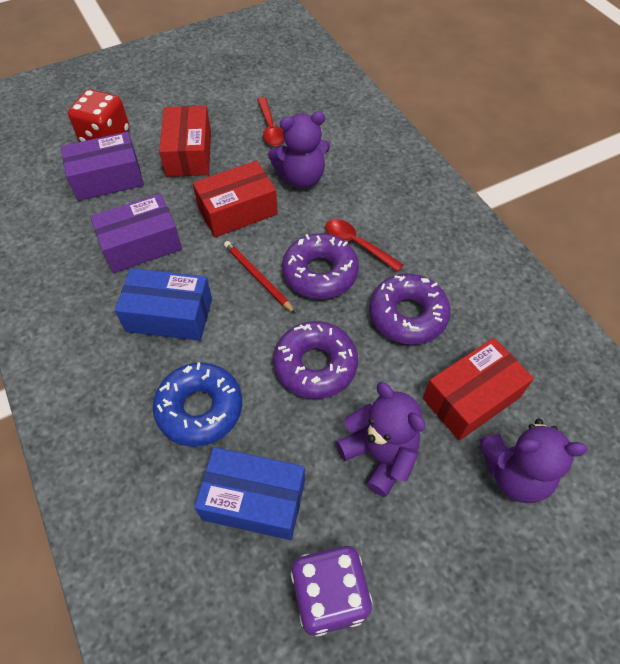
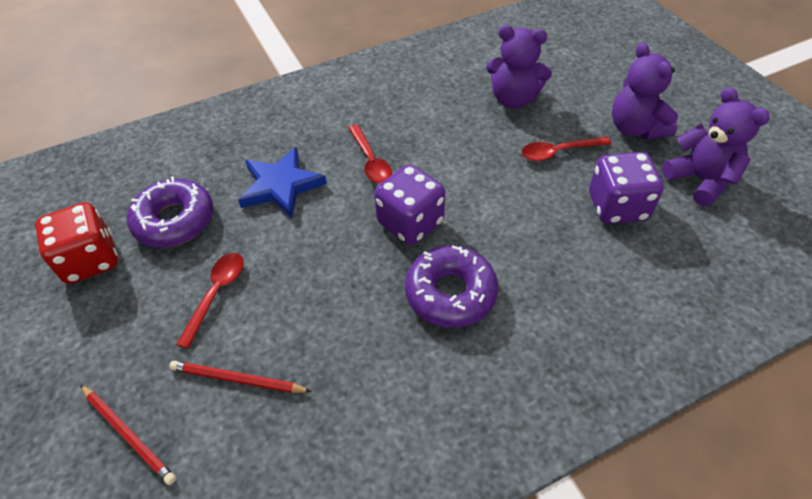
blue box: [115,268,212,341] [194,447,305,540] = 2 -> none = 0
blue donut: [153,362,242,447] = 1 -> none = 0
blue star: none = 0 -> [238,147,327,218] = 1
purple box: [61,132,144,201] [90,194,182,273] = 2 -> none = 0
purple dice: [291,546,372,636] = 1 -> [374,164,445,245] [589,152,664,224] = 2
purple donut: [273,321,358,399] [282,233,359,299] [369,273,451,345] = 3 -> [127,176,214,247] [405,245,498,328] = 2
red box: [159,106,211,177] [193,161,278,237] [423,338,534,441] = 3 -> none = 0
red pencil: [224,241,296,314] = 1 -> [80,385,176,485] [169,361,312,393] = 2
red spoon: [257,97,284,146] [325,219,403,272] = 2 -> [176,253,244,349] [349,124,392,183] [521,137,611,161] = 3

